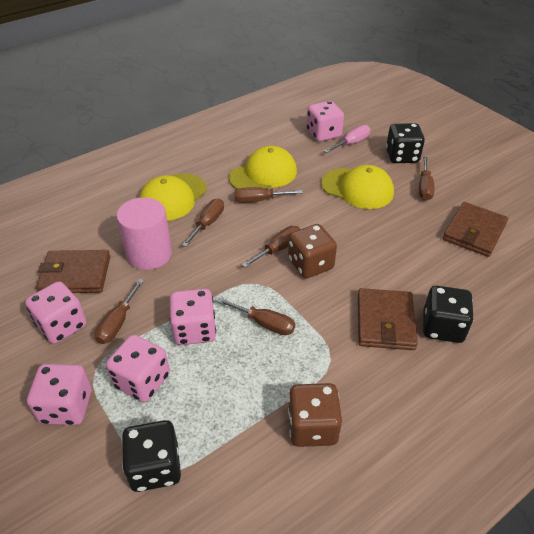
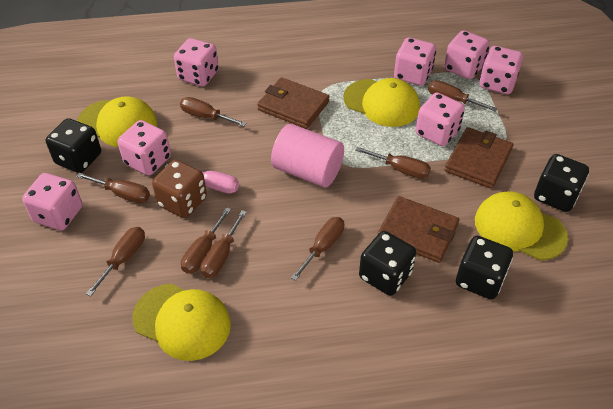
black dice: [122,420,181,492] [386,123,425,163] [423,286,474,343] = 3 -> [46,118,101,173] [359,231,416,296] [456,236,513,299] [534,154,589,212] = 4
brown dice: [288,224,337,278] [288,383,342,447] = 2 -> [152,160,207,218] = 1
brown screwdriver: [95,279,144,344] [182,199,224,247] [217,298,295,335] [234,187,303,203] [242,226,300,268] [419,157,435,201] = 6 -> [76,173,150,203] [86,227,145,296] [180,97,247,126] [181,207,231,274] [200,210,247,278] [291,217,345,281] [355,147,431,179] [428,80,498,112] = 8
pink dice: [25,281,87,344] [27,364,92,425] [106,335,170,402] [170,289,216,345] [307,101,344,142] = 5 -> [22,173,82,230] [117,120,171,176] [174,38,219,86] [394,37,436,86] [416,93,465,146] [444,30,490,79] [479,46,523,94] = 7
yellow cap: [139,173,207,221] [229,146,297,189] [321,165,394,209] = 3 -> [78,96,157,147] [132,284,231,361] [343,78,420,127] [475,191,568,260] = 4

